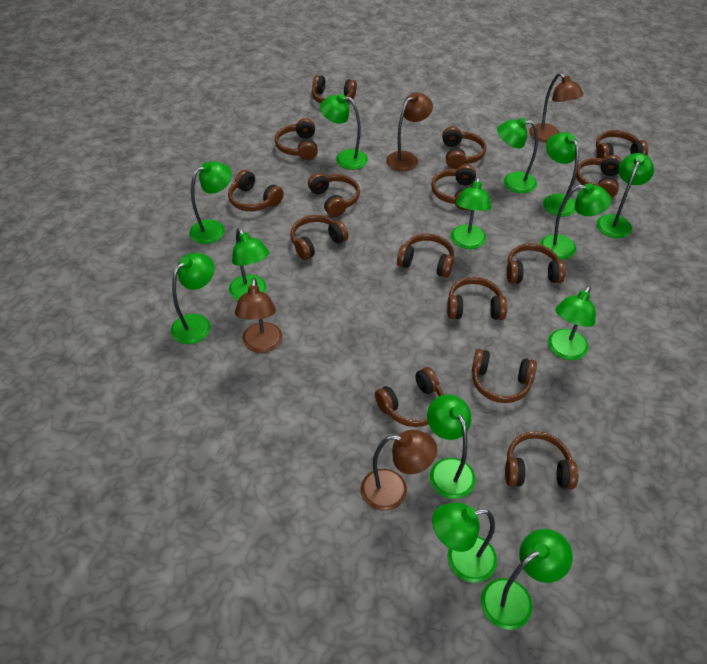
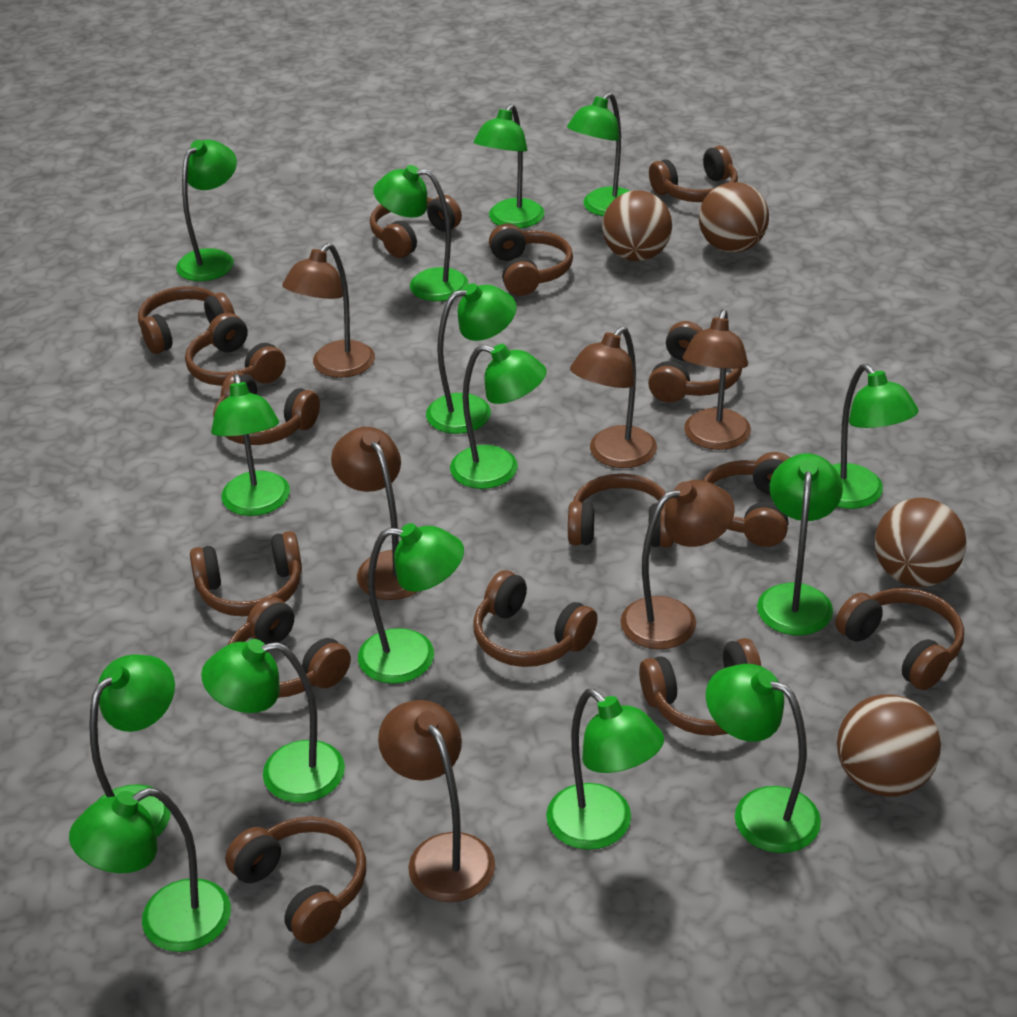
brown ball: none = 0 -> [602,190,672,261] [699,182,769,253] [837,694,941,797] [875,498,967,587] = 4
brown lamp: [235,278,282,353] [361,430,437,511] [386,93,433,171] [529,73,584,142] = 4 -> [282,243,375,378] [331,427,418,600] [378,700,495,902] [570,326,657,468] [620,480,735,649] [683,309,751,450] = 6
green lamp: [171,253,214,344] [190,161,232,244] [229,228,269,301] [320,94,368,170] [427,394,476,499] [432,503,497,583] [451,176,491,249] [481,529,573,630] [497,118,538,193] [540,183,611,259] [543,132,579,217] [548,285,596,360] [597,153,654,238] = 13 -> [69,788,231,952] [89,654,175,838] [176,140,237,281] [201,639,345,803] [211,373,290,516] [358,523,464,684] [373,165,468,301] [426,283,517,434] [450,344,547,489] [473,104,544,228] [546,689,664,850] [567,92,629,216] [706,664,821,853] [757,453,843,635] [832,364,919,509] = 15

